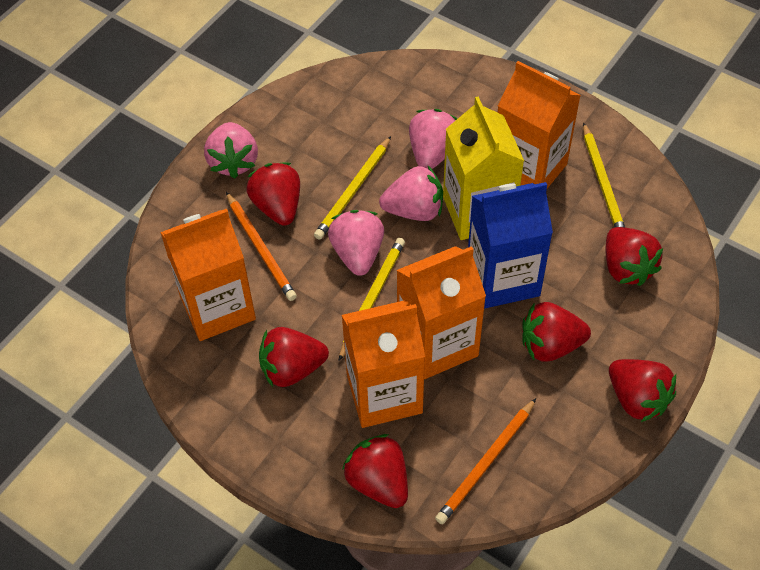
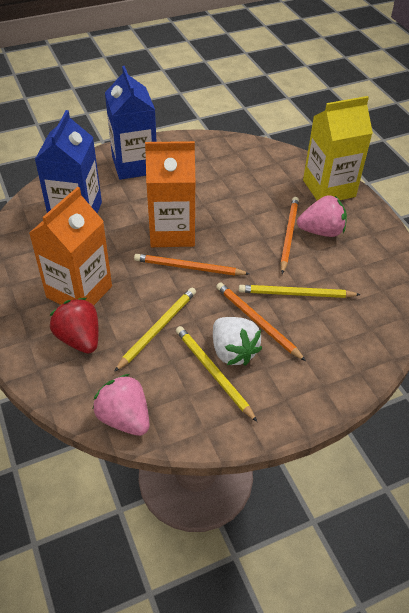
blue carton: [468,182,553,309] = 1 -> [35,110,102,213] [105,66,157,180] = 2
orange carton: [160,209,256,341] [342,300,425,428] [396,246,486,379] [497,61,581,188] = 4 -> [29,187,112,305] [145,141,195,247] = 2
orange pencil: [226,192,297,301] [435,398,536,524] = 2 -> [134,254,250,276] [216,282,306,361] [280,197,299,274] = 3
pink strawberry: [204,122,258,179] [328,210,384,276] [379,166,443,221] [409,109,458,169] = 4 -> [93,374,150,436] [297,195,347,237] = 2
red strawberry: [246,162,300,226] [259,327,329,387] [342,434,408,508] [522,302,591,362] [606,227,663,286] [609,359,676,422] = 6 -> [50,298,99,354] = 1
white strawberry: none = 0 -> [213,317,262,366] = 1

